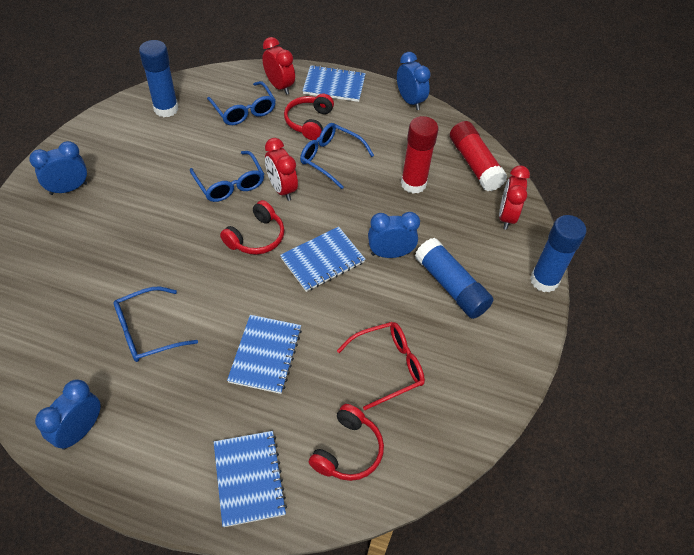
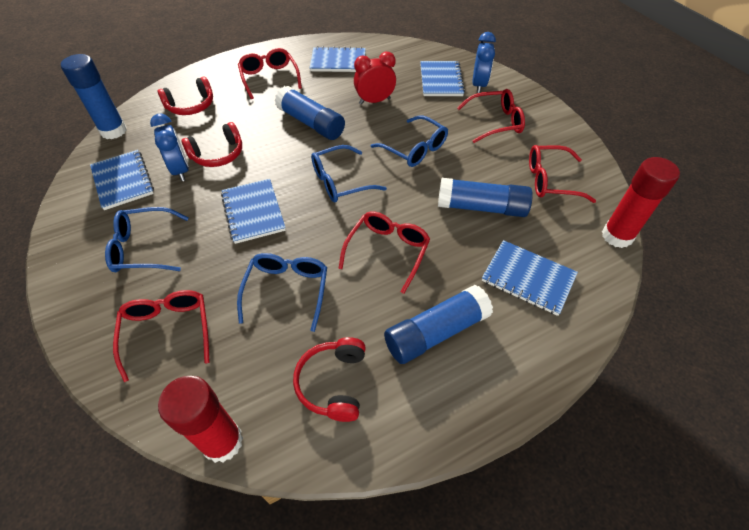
blue clock: [29,141,87,195] [35,380,101,450] [368,212,420,258] [397,52,431,110] = 4 -> [150,114,189,181] [472,32,496,93] = 2
blue glue stick: [139,40,178,117] [415,238,494,319] [530,215,586,293] = 3 -> [61,54,126,139] [275,86,345,140] [384,285,493,364] [438,178,533,217] = 4
blue notebook: [214,431,287,527] [227,315,302,394] [280,227,366,292] [303,65,366,102] = 4 -> [90,150,154,210] [221,179,286,244] [310,46,366,72] [420,61,465,96] [482,240,578,316] = 5
red clock: [262,37,295,95] [265,138,298,201] [499,165,530,230] = 3 -> [354,52,396,104] = 1
red glasses: [337,322,425,410] = 1 -> [113,290,209,382] [238,48,302,99] [338,211,430,294] [457,89,525,143] [529,145,596,203] = 5

